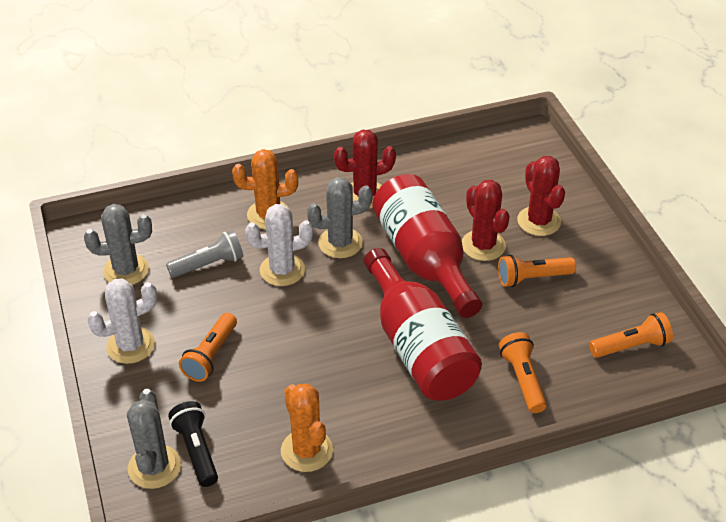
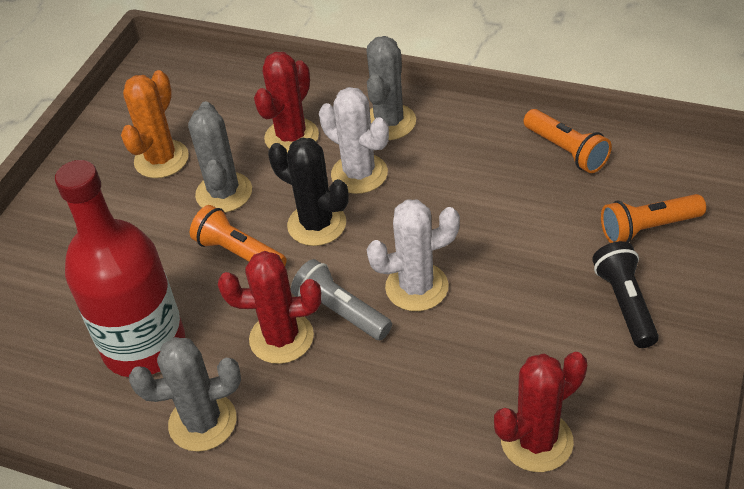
black cactus: none = 0 -> [268,138,349,246] = 1
orange cactus: [232,149,298,229] [281,384,333,472] = 2 -> [121,70,189,178] = 1
orange flashlight: [179,313,237,382] [498,255,576,287] [499,332,547,413] [589,312,673,358] = 4 -> [190,205,287,266] [523,109,612,173] [601,194,706,243] = 3
red bottle: [364,248,482,400] [372,174,482,318] = 2 -> [55,160,185,377] = 1

